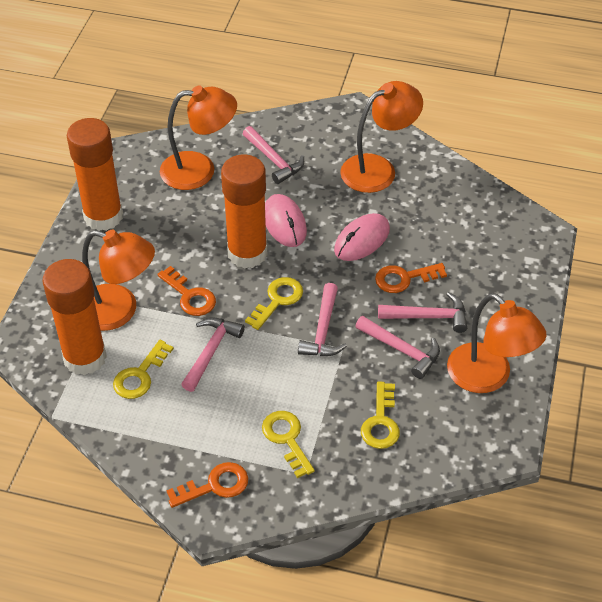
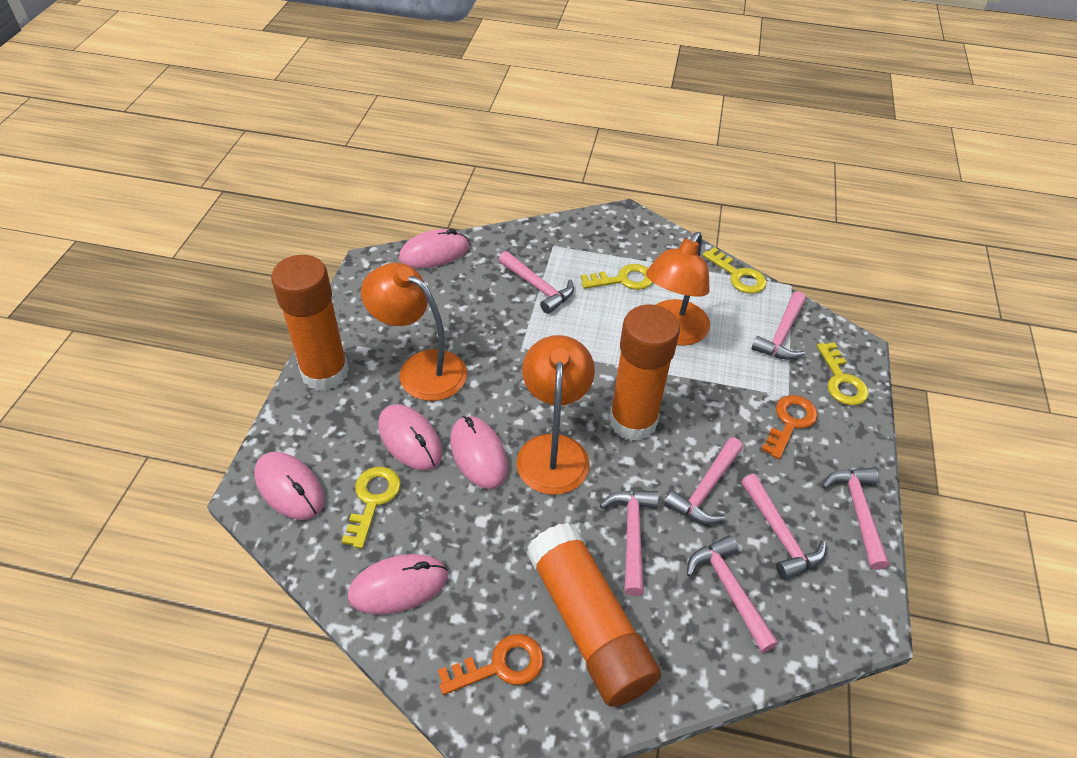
orange key: [157,266,216,316] [166,462,248,508] [375,263,447,293] = 3 -> [438,634,544,695] [761,395,818,459] = 2
orange lamp: [82,230,155,331] [160,86,237,190] [340,81,423,193] [447,293,546,393] = 4 -> [361,263,467,401] [516,335,595,495] [646,232,710,346] = 3
pink hammer: [181,317,245,392] [243,126,304,184] [298,283,347,356] [355,316,440,379] [378,292,467,333] = 5 -> [499,251,574,314] [600,491,659,596] [664,437,743,524] [687,535,778,653] [741,474,826,580] [751,291,806,360] [822,468,889,570] = 7
pink mouse: [265,194,307,247] [334,213,390,261] = 2 -> [254,452,324,520] [348,554,448,614] [378,404,442,470] [399,229,469,268] [450,416,508,489] = 5

